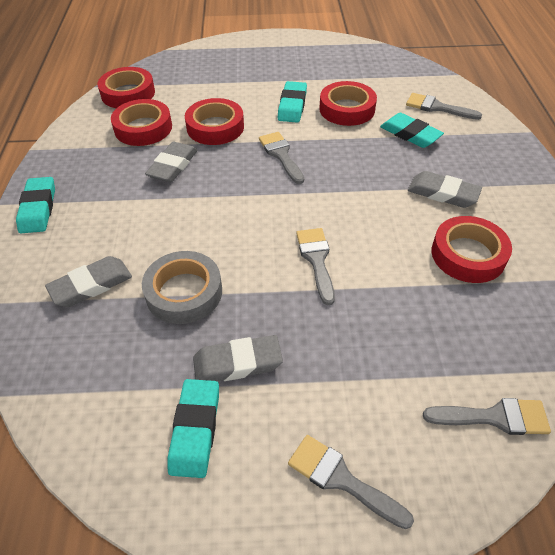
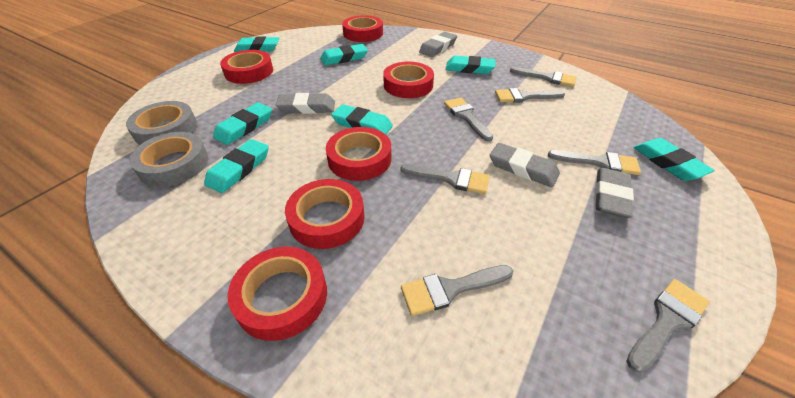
grey brush: [259,132,304,184] [288,435,414,529] [296,228,335,305] [406,93,482,120] [423,398,551,435] = 5 -> [400,164,490,194] [401,265,513,316] [444,98,493,142] [495,88,565,103] [510,67,576,87] [548,150,641,175] [626,279,710,373] = 7
grey tape: [142,251,222,324] = 1 -> [126,101,197,145] [129,132,208,187] = 2
red tape: [97,67,155,108] [111,99,172,146] [185,98,244,145] [319,81,377,126] [432,216,512,283] = 5 -> [220,50,273,84] [228,247,327,341] [285,179,365,249] [326,127,391,181] [342,15,383,42] [383,62,434,98] = 6
turquoise eraser: [16,177,55,233] [168,379,219,478] [277,81,307,123] [380,113,444,148] = 4 -> [204,139,269,193] [213,102,272,145] [234,36,279,52] [320,44,368,65] [331,104,393,134] [445,55,496,74] [634,138,715,181] = 7

